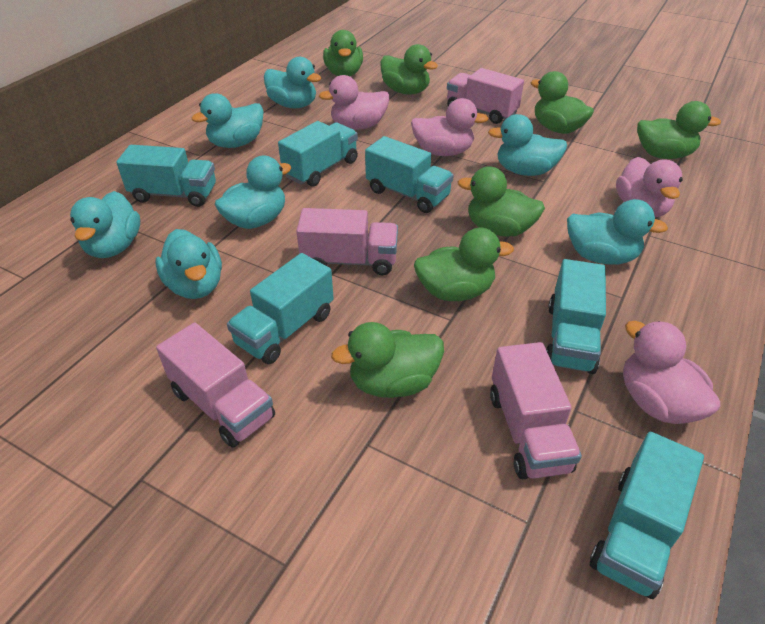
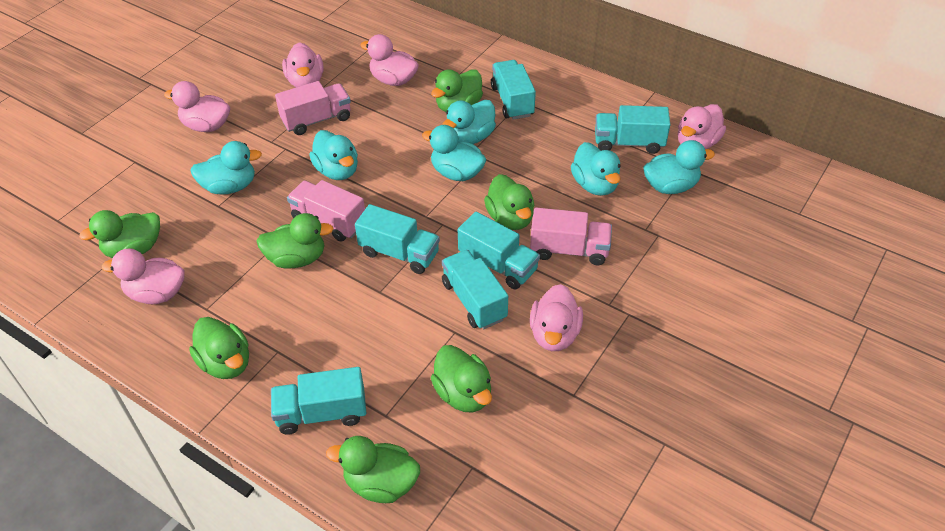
pink duck: [319,75,389,130] [411,98,489,156] [616,157,683,218] [623,321,721,424] = 4 -> [102,248,185,304] [164,81,230,132] [282,42,324,87] [360,34,419,86] [530,284,583,351] [678,104,726,149] = 6
pink truck: [156,322,275,448] [296,208,398,275] [447,68,524,124] [490,342,582,479] = 4 -> [275,81,351,135] [287,180,365,242] [530,208,612,265] = 3
turquoise duck: [70,191,140,258] [155,229,222,299] [192,93,264,148] [215,156,292,229] [264,57,321,108] [488,114,567,176] [567,199,668,265] = 7 -> [190,141,262,195] [309,130,358,180] [422,125,486,181] [442,100,496,144] [571,142,621,196] [643,140,715,194] = 6

